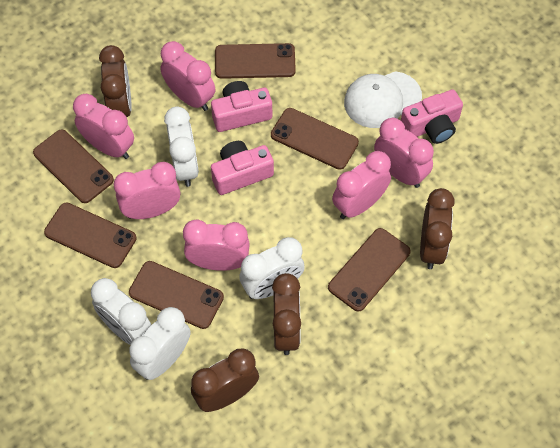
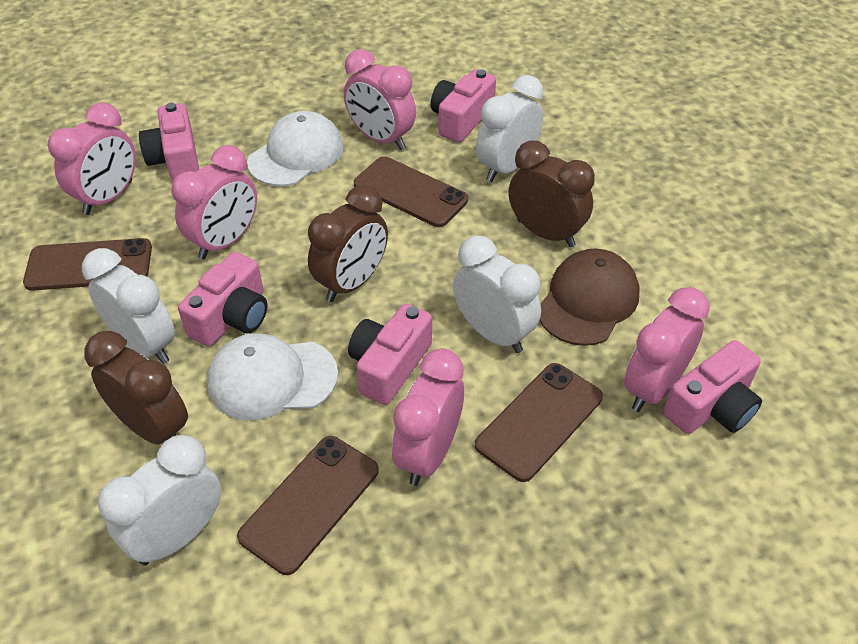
brown cap: none = 0 -> [540,249,640,346] = 1
brown clock: [99,45,132,117] [191,349,259,412] [272,273,301,355] [420,188,455,269] = 4 -> [84,331,188,445] [308,185,388,302] [508,140,595,247] = 3
brown phone: [33,129,114,203] [44,202,137,268] [129,261,224,329] [215,43,296,79] [271,108,359,170] [328,228,411,312] = 6 -> [23,238,152,291] [237,436,379,575] [354,156,468,227] [475,363,603,482] = 4
pink camera: [211,81,272,132] [211,141,274,195] [401,89,463,144] = 3 -> [139,103,199,181] [178,252,267,346] [348,304,432,405] [431,69,496,142] [664,340,762,434] = 5
pink clock: [73,94,134,159] [114,162,180,219] [160,41,215,111] [183,220,250,271] [332,151,391,219] [374,118,434,188] = 6 -> [48,102,136,215] [171,145,257,259] [344,49,416,150] [392,348,464,486] [624,287,710,412] = 5
white cap: [344,71,422,128] = 1 -> [207,333,338,420] [247,111,344,186] = 2

